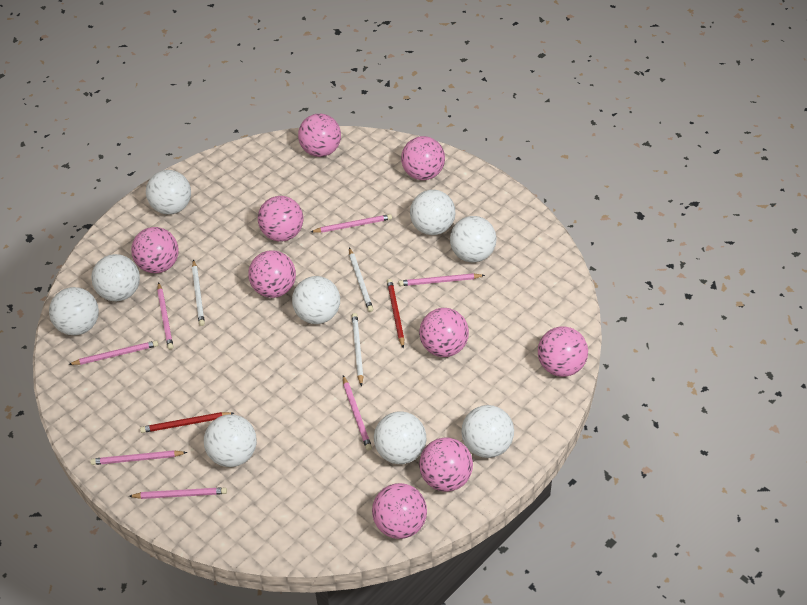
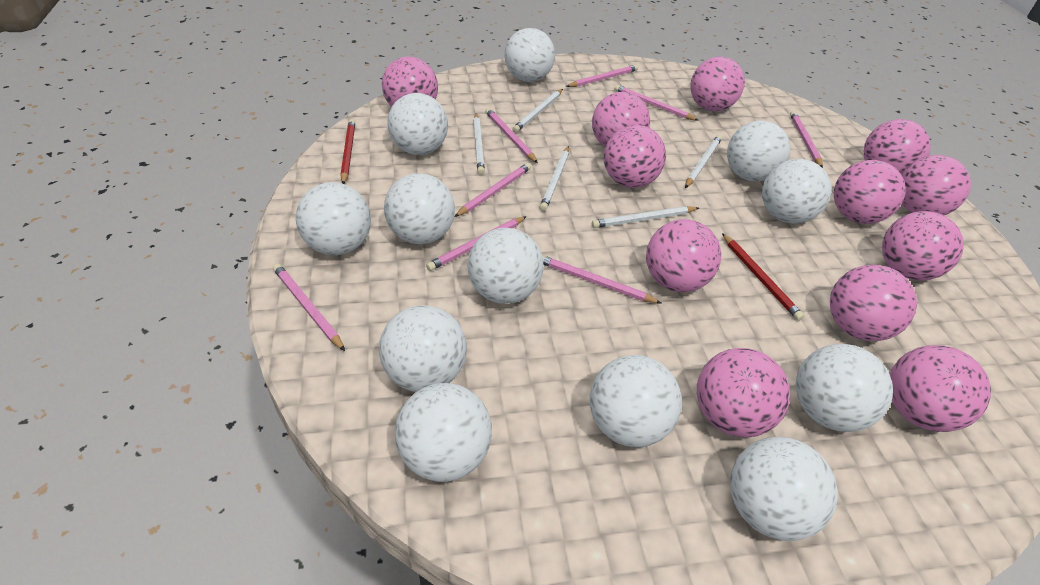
pink ball: [131,227,179,273] [248,250,296,298] [258,196,303,242] [298,114,341,157] [372,483,427,539] [401,136,445,180] [419,308,469,357] [419,438,473,492] [538,326,588,377] = 9 -> [382,57,438,107] [592,92,650,147] [604,125,666,188] [646,219,721,292] [690,57,745,111] [697,348,790,438] [830,265,917,341] [834,160,906,224] [864,119,931,174] [882,211,964,281] [890,345,991,432] [901,155,971,215] = 12
pink pencil: [68,341,158,365] [90,450,187,465] [129,487,227,499] [157,282,173,350] [311,214,392,233] [343,376,372,451] [399,273,485,286] = 7 -> [273,263,345,351] [426,216,527,271] [454,163,531,217] [485,108,538,163] [542,255,662,304] [566,65,638,87] [614,84,699,121] [790,111,823,168] = 8
white ball: [49,287,99,335] [91,254,140,301] [146,170,191,215] [204,414,257,467] [292,276,340,324] [374,411,426,464] [410,190,456,235] [450,216,497,262] [461,405,514,458] = 9 -> [296,182,371,255] [379,305,467,392] [384,173,455,244] [388,93,448,155] [395,383,492,482] [467,228,543,304] [504,28,555,82] [590,355,682,447] [727,121,791,182] [730,437,838,541] [762,159,832,224] [795,344,893,432] = 12
white pencil: [192,259,205,326] [349,248,373,312] [352,313,364,387] = 3 -> [473,113,485,175] [512,89,563,133] [540,146,569,211] [592,206,699,228] [685,135,722,188] = 5

